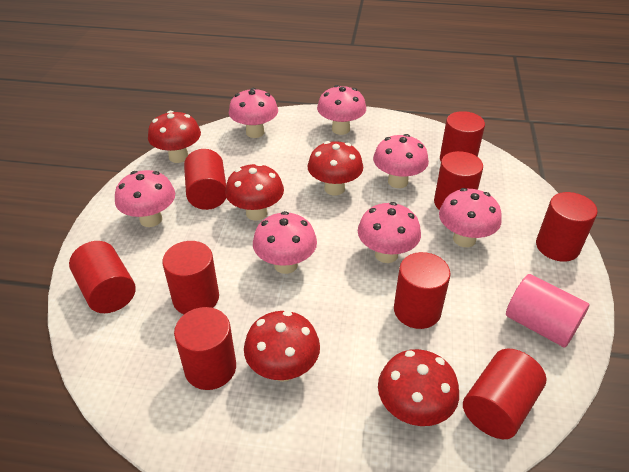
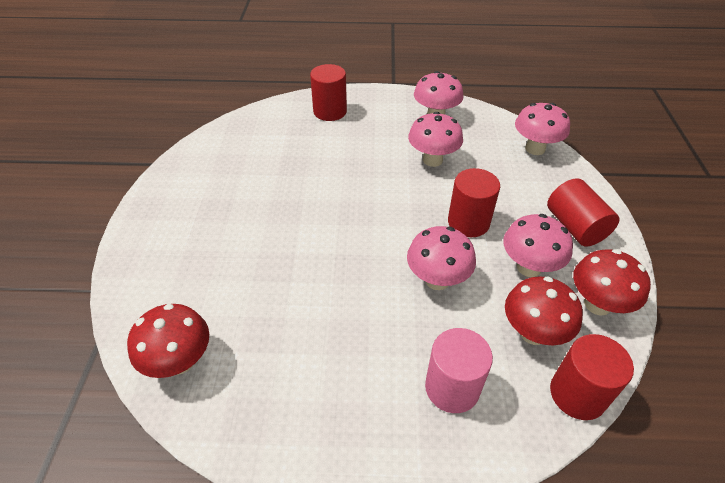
pink mushroom: [115,170,175,227] [229,88,278,138] [253,211,317,274] [317,85,366,135] [358,202,421,263] [373,134,429,188] [439,188,502,247] = 7 -> [407,226,476,290] [408,112,463,167] [414,71,464,114] [503,214,573,277] [515,103,570,155] = 5
red cylinder: [69,241,136,313] [162,241,219,314] [174,307,236,390] [184,149,226,210] [394,252,451,329] [434,151,483,210] [440,111,485,161] [463,349,546,439] [536,192,598,262] = 9 -> [310,64,347,121] [448,168,500,237] [547,178,619,247] [550,334,634,420] = 4
red mushroom: [148,111,201,163] [225,163,284,221] [244,311,320,382] [308,141,363,195] [378,349,459,426] = 5 -> [127,304,209,378] [505,277,583,345] [573,249,651,316] = 3

